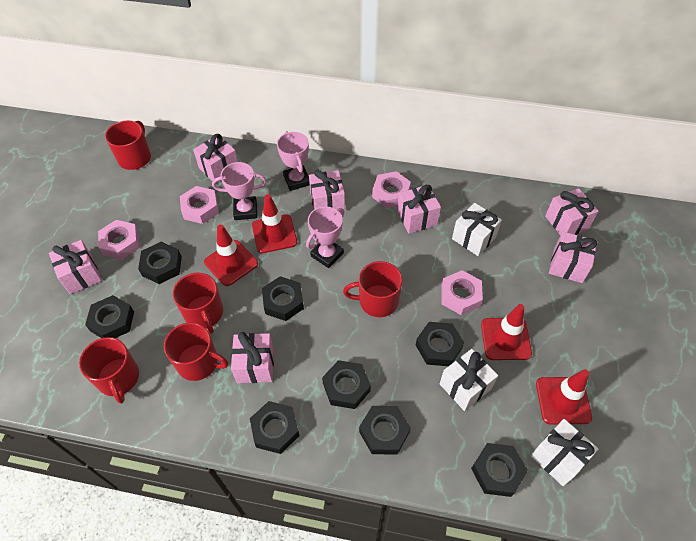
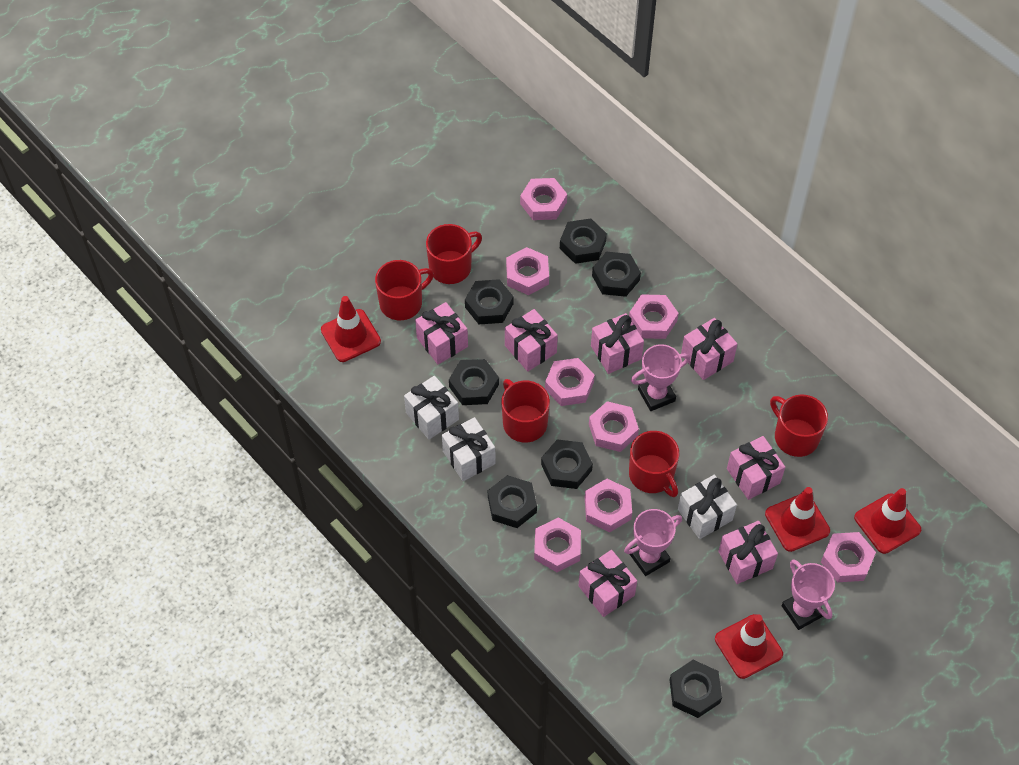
black nut: [85,295,134,338] [138,242,182,284] [250,401,299,454] [262,276,304,321] [322,360,371,409] [359,406,411,455] [416,322,464,366] [471,443,528,497] = 8 -> [449,359,499,405] [465,279,513,324] [488,475,537,528] [541,439,593,489] [560,218,607,264] [592,252,641,297] [670,660,722,718] = 7
pink nut: [98,220,140,260] [180,186,219,224] [372,171,411,208] [441,270,483,315] = 4 -> [506,247,549,295] [520,178,567,220] [534,517,581,572] [545,358,595,406] [585,479,632,532] [589,401,639,452] [629,294,679,339] [821,532,876,582] = 8

